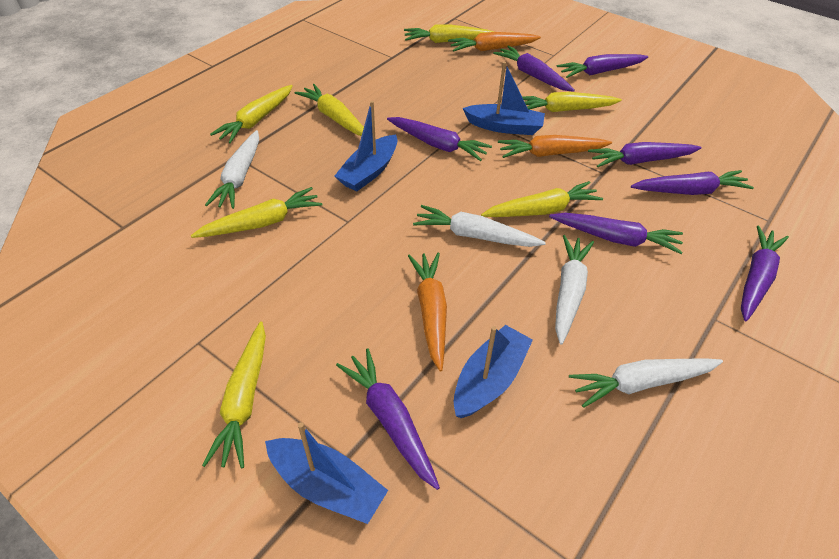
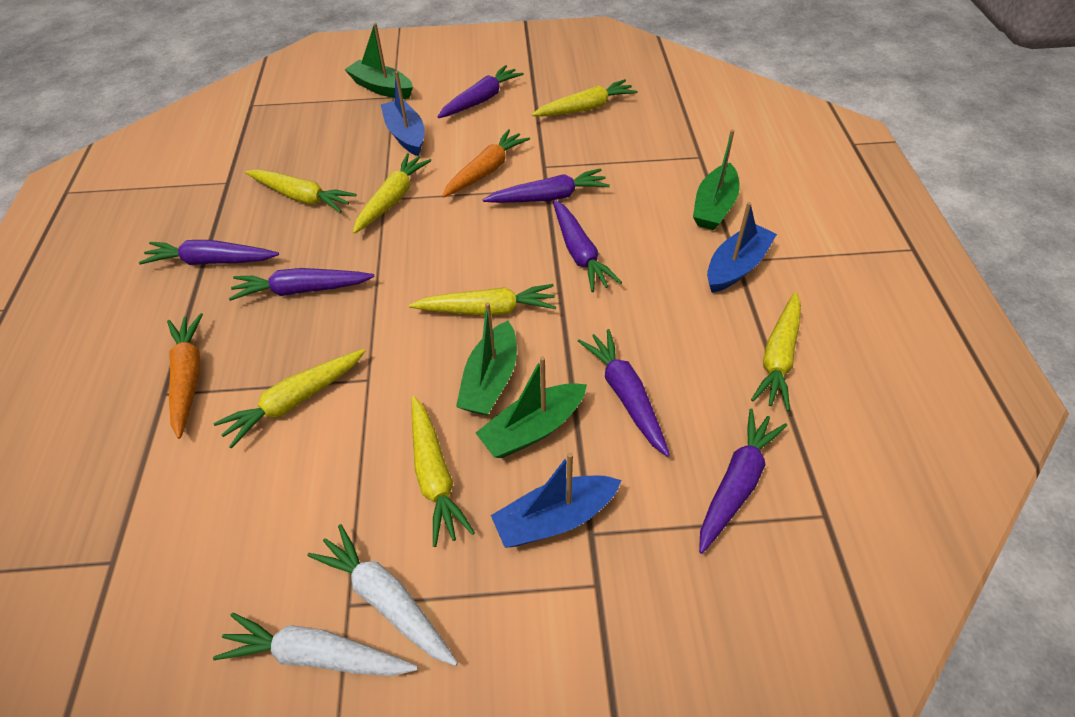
blue boat: [265,422,388,524] [334,101,397,191] [454,325,533,418] [463,62,545,135] = 4 -> [381,71,424,156] [491,452,622,548] [707,202,777,293] = 3
green boat: none = 0 -> [344,23,413,99] [456,302,517,415] [476,356,587,458] [693,130,740,230] = 4
orange carrot: [408,253,447,372] [448,32,541,52] [498,135,612,158] = 3 -> [167,313,203,439] [442,129,530,198] = 2
purple carrot: [336,348,440,490] [387,117,492,161] [493,45,575,92] [549,213,683,254] [557,54,648,78] [588,142,701,167] [631,170,754,195] [741,226,789,322] = 8 -> [139,240,279,265] [229,268,375,301] [437,65,524,118] [483,168,610,203] [553,200,622,292] [578,329,670,457] [699,408,787,554] = 7
white carrot: [205,130,259,209] [413,205,546,247] [555,235,594,344] [569,358,723,408] = 4 -> [213,613,418,676] [307,524,458,666] = 2

